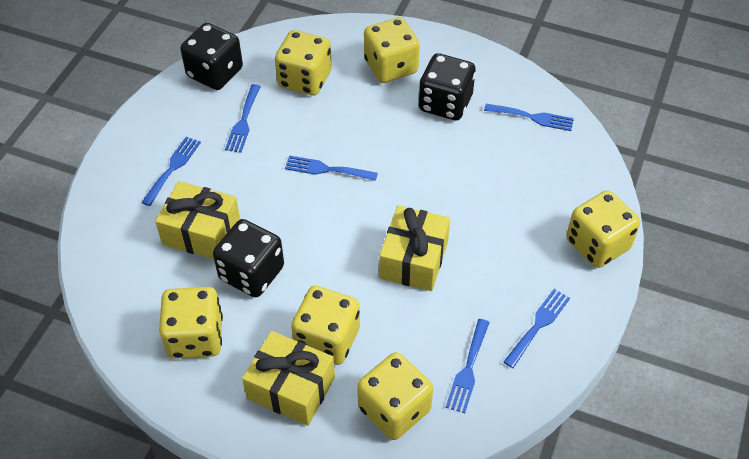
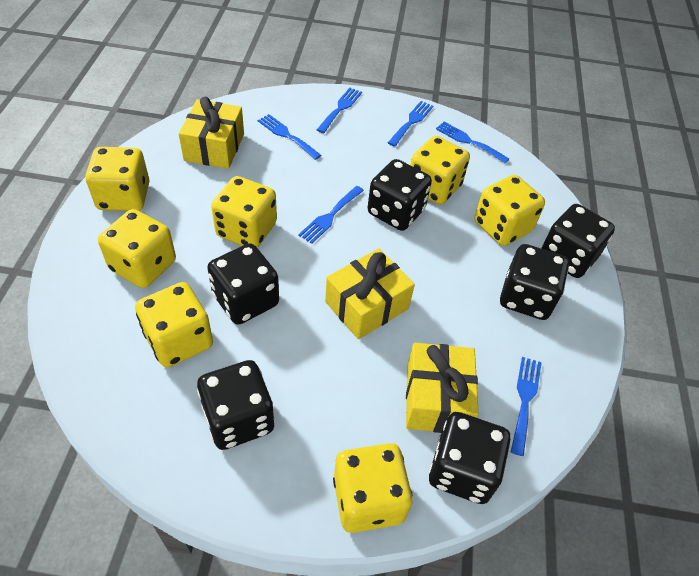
black dice: [180,23,243,90] [213,219,284,297] [419,53,476,120] = 3 -> [197,360,274,450] [207,243,279,325] [368,159,432,231] [429,412,511,504] [500,244,569,320] [541,204,615,278] = 6
yellow dice: [159,287,223,359] [275,30,332,96] [291,286,360,365] [357,352,433,440] [364,17,420,83] [567,190,640,268] = 6 -> [85,147,150,211] [98,209,176,288] [135,282,213,367] [211,176,277,248] [333,443,413,533] [410,136,470,205] [475,175,545,246] = 7

